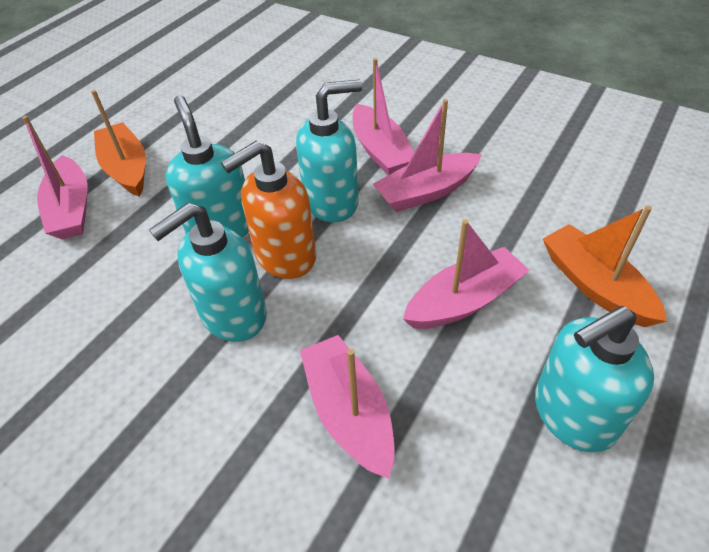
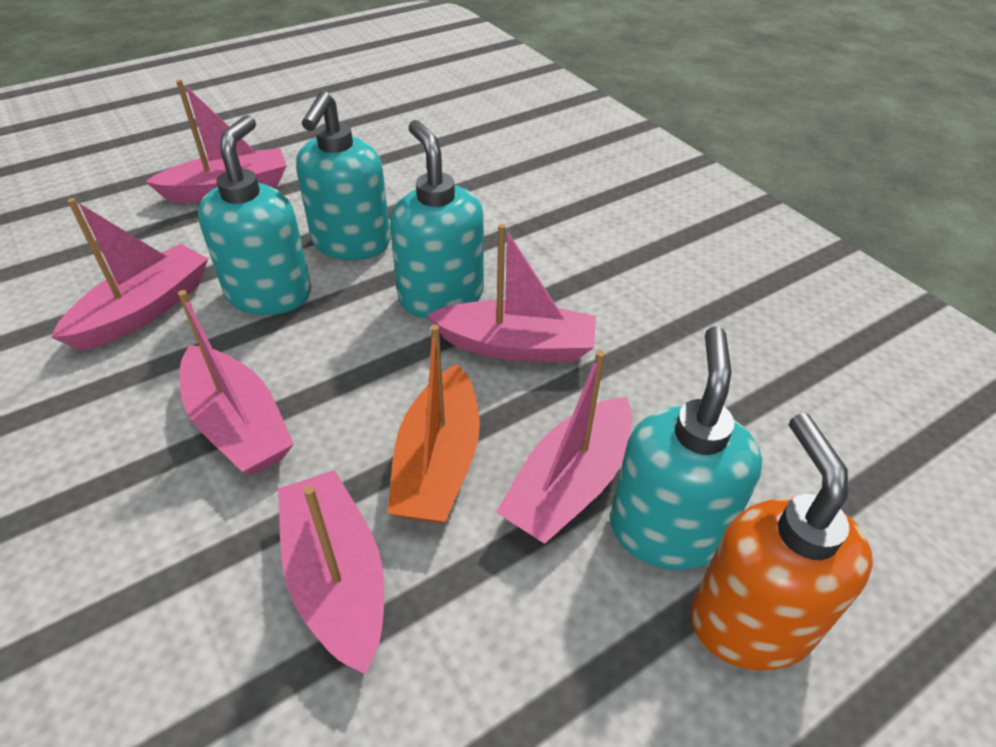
orange boat: [91,90,146,197] [543,205,667,327] = 2 -> [387,324,480,523] = 1
pink boat: [22,116,88,239] [300,335,395,479] [353,58,414,175] [373,99,482,212] [403,220,530,329] = 5 -> [51,198,208,351] [145,79,287,203] [178,290,294,475] [278,470,385,674] [427,224,596,362] [496,350,632,544] = 6

